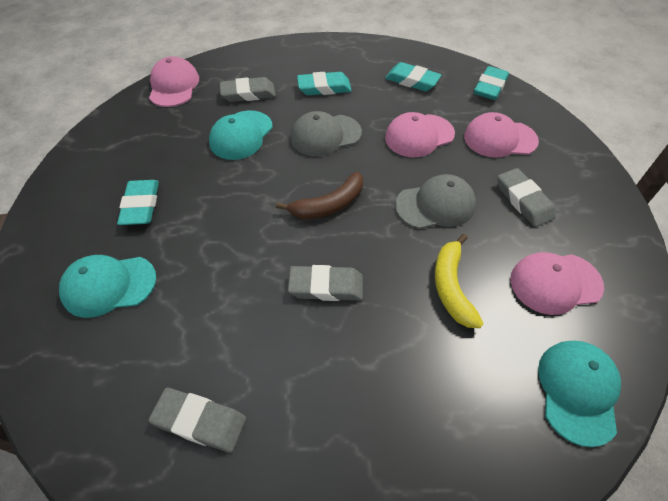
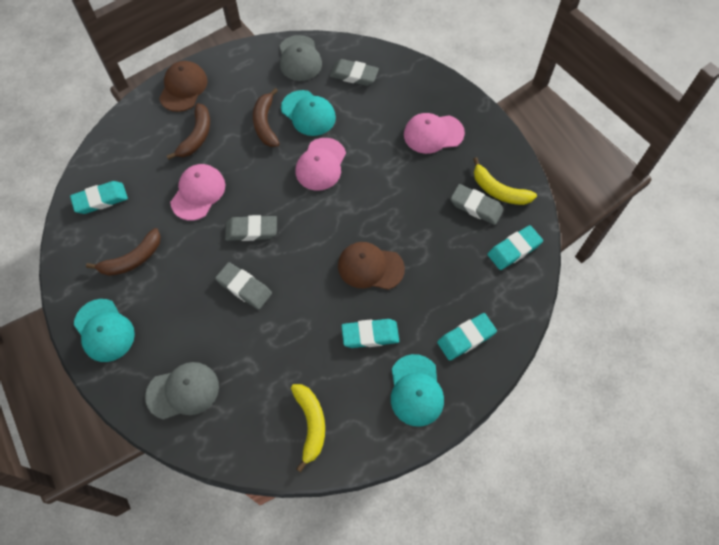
brown banana: [276,172,363,219] = 1 -> [86,228,161,276] [167,103,210,160] [253,88,280,147] = 3
brown cap: none = 0 -> [159,61,208,112] [338,242,405,290] = 2
pink cap: [149,56,199,107] [385,112,455,157] [464,112,539,158] [511,252,604,315] = 4 -> [170,164,225,221] [295,138,346,191] [404,113,465,154] = 3
yellow banana: [435,234,484,328] = 1 -> [291,384,325,472] [473,157,537,205] = 2

